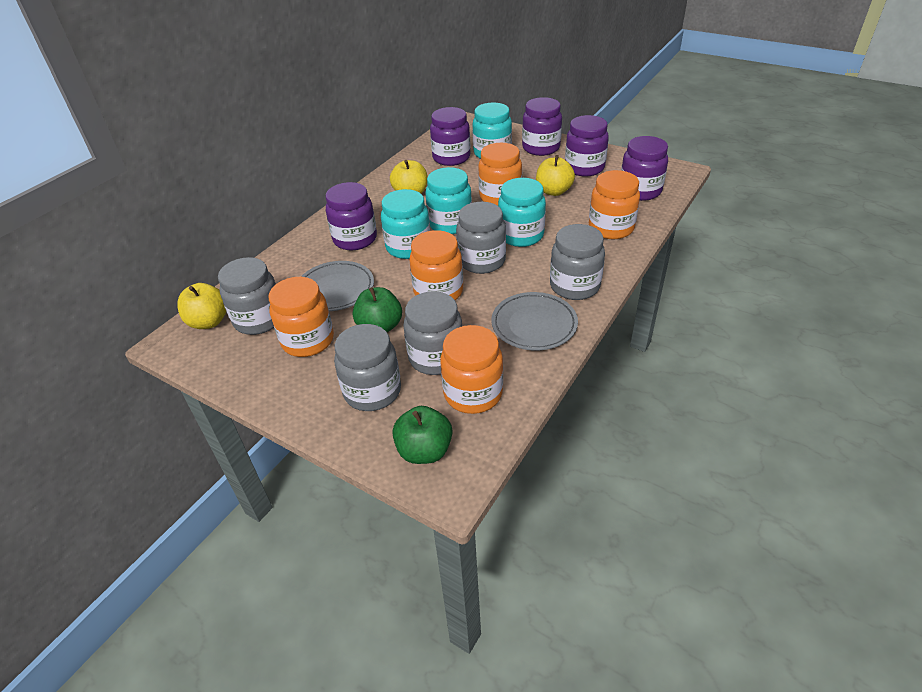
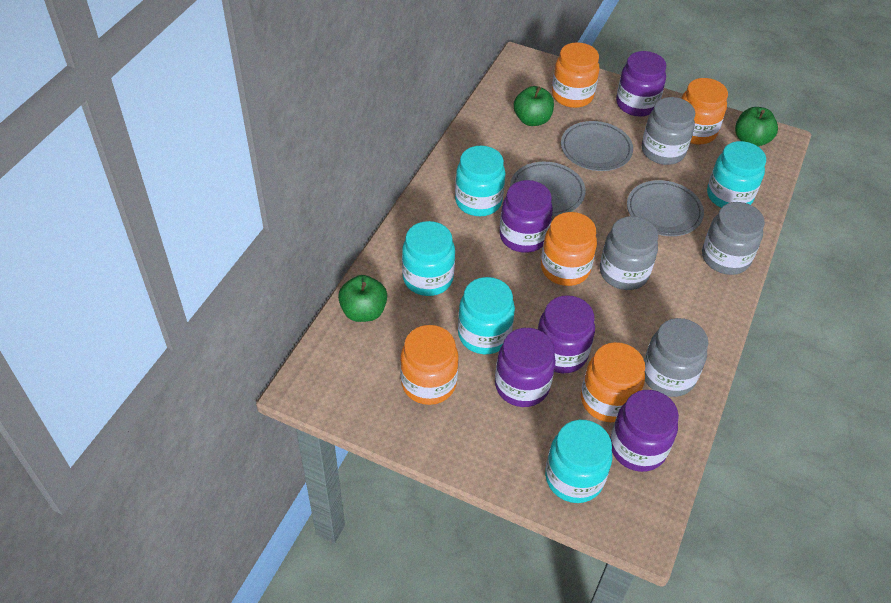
green apple: [353,287,402,332] [393,406,452,464] = 2 -> [338,275,387,322] [514,86,554,126] [735,107,778,147] = 3
grey jar: [218,257,276,335] [334,324,401,411] [403,291,462,375] [456,202,506,274] [550,224,605,300] = 5 -> [600,216,658,290] [642,97,695,165] [644,318,708,397] [702,202,765,275] = 4
grey plate: [301,261,374,311] [491,292,578,350] = 2 -> [510,162,586,216] [561,121,633,171] [627,180,704,236] = 3
turquoise jar: [381,189,430,259] [425,167,472,234] [472,102,512,159] [498,178,546,247] = 4 -> [402,221,455,296] [455,146,505,216] [458,277,515,354] [545,420,612,503] [707,141,766,208] = 5
yellow apple: [177,283,227,329] [390,160,428,194] [536,155,575,196] = 3 -> none = 0

